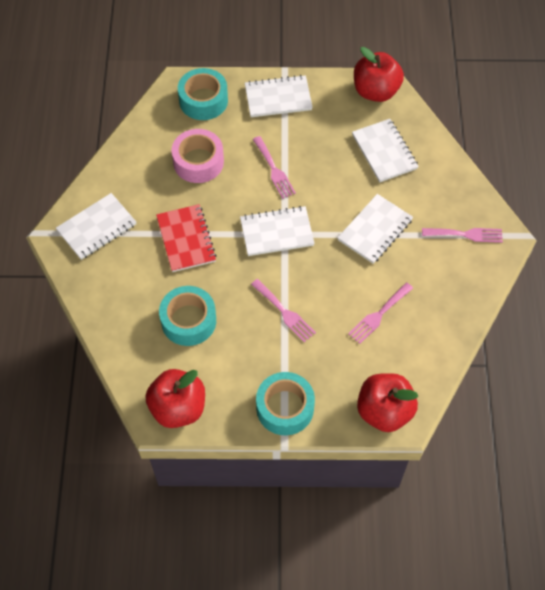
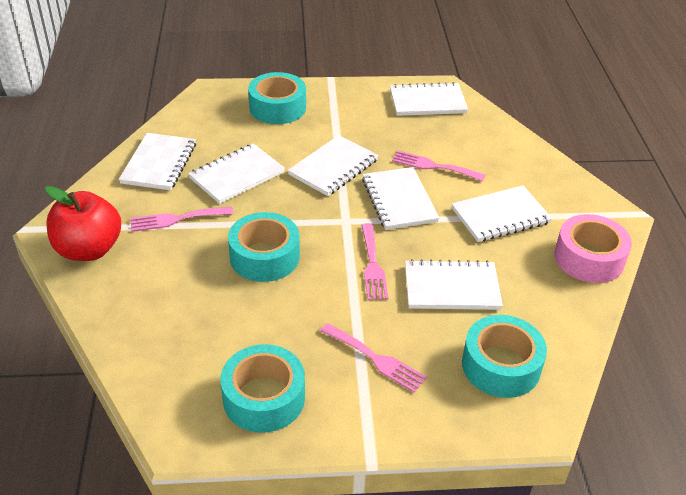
red apple: [145,369,205,428] [354,47,404,102] [357,373,418,432] = 3 -> [45,186,121,261] = 1
red notebook: [156,204,217,272] = 1 -> none = 0
turquoise tape: [159,286,216,346] [178,68,228,120] [256,372,315,435] = 3 -> [220,344,305,433] [228,212,300,282] [248,72,306,124] [462,315,547,398] = 4
white notebook: [56,193,136,260] [240,206,315,256] [245,75,313,117] [338,194,413,264] [352,119,419,183] = 5 -> [119,133,196,190] [188,143,285,204] [288,135,378,196] [362,167,439,230] [390,82,468,116] [405,259,503,310] [452,186,552,242] = 7

